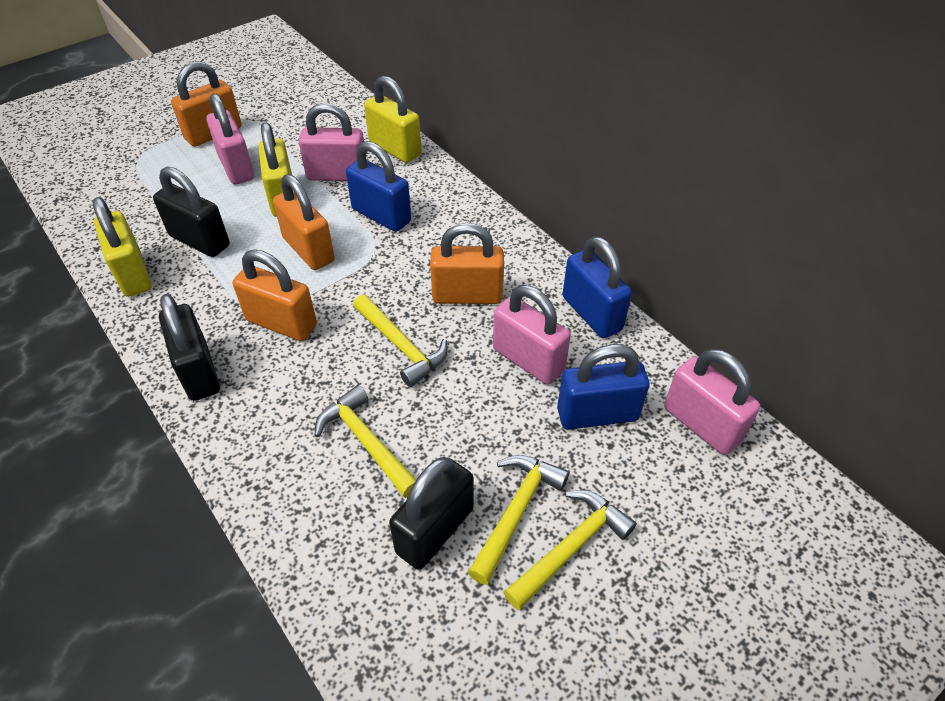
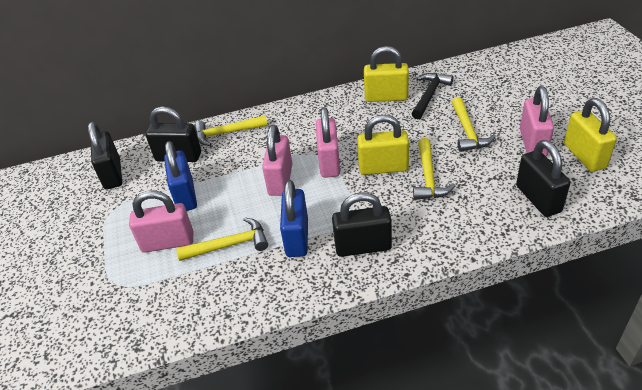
black hammer: none = 0 -> [411,73,453,119] = 1
black padlock: [153,167,230,257] [159,294,220,401] [389,457,474,570] = 3 -> [88,122,122,189] [145,106,201,162] [332,193,392,257] [516,140,570,217] = 4
blue padlock: [346,141,411,232] [557,344,650,430] [563,236,632,338] = 3 -> [164,141,197,211] [280,180,308,257] = 2
orange padlock: [171,61,242,147] [233,249,317,341] [273,174,335,270] [430,223,504,304] = 4 -> none = 0

